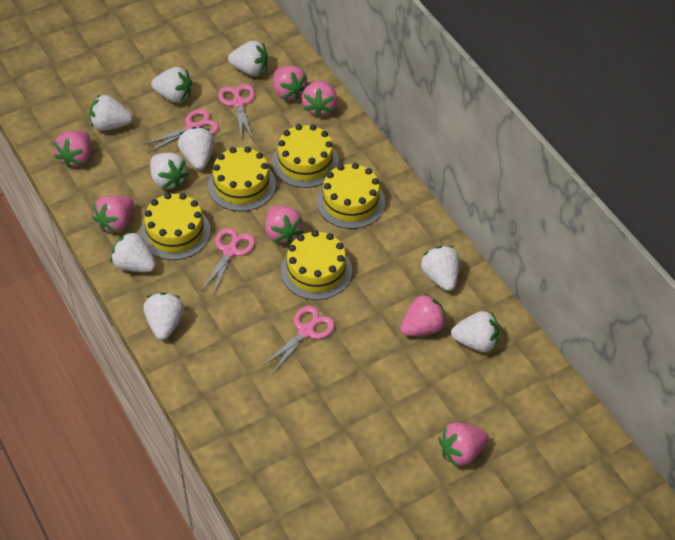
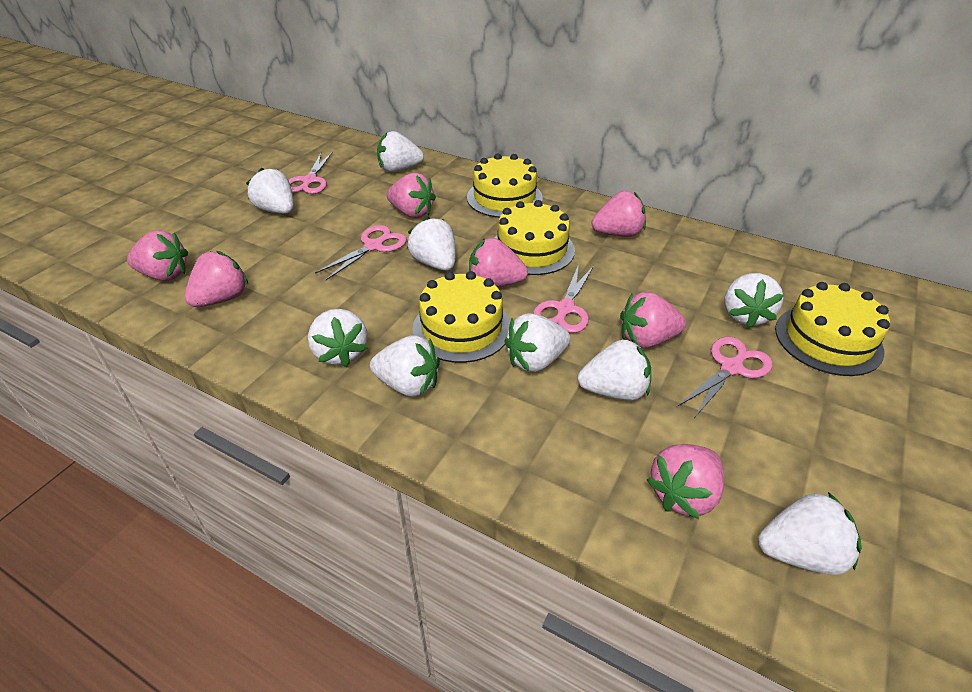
yellow cake: [140,193,210,260] [208,146,276,211] [272,124,339,188] [281,230,352,300] [317,163,385,229] = 5 -> [412,271,510,363] [467,153,543,218] [495,200,575,275] [775,282,890,376] = 4

